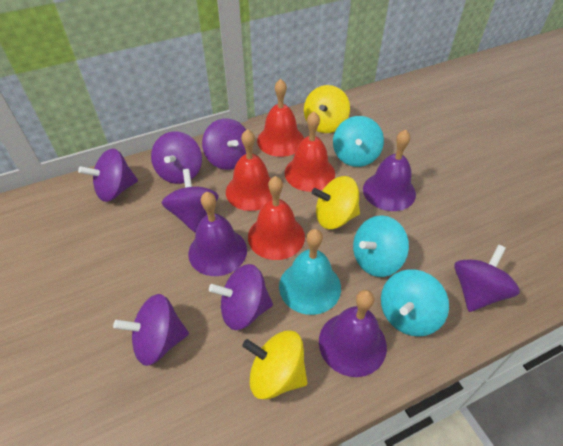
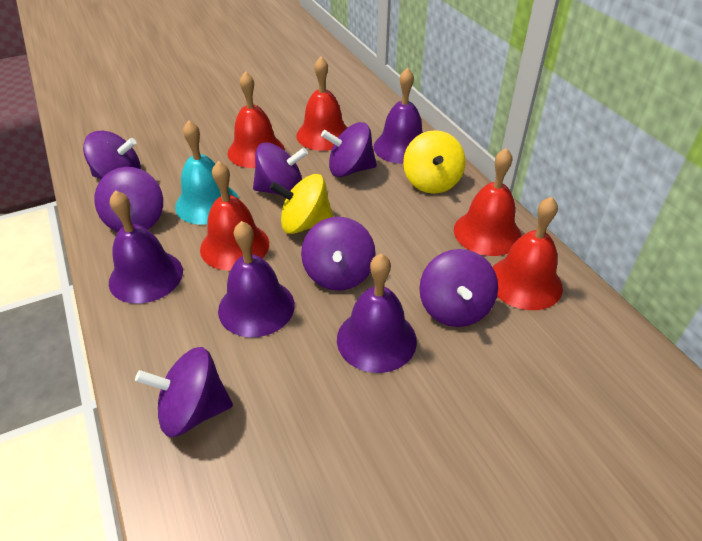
purple bell: [188,192,247,276] [319,290,387,377] [363,130,416,211] = 3 -> [109,190,183,304] [218,221,295,337] [337,254,417,373] [373,67,423,164] = 4
red bell: [226,129,272,211] [248,176,305,260] [257,79,304,157] [285,111,335,192] = 4 -> [200,161,269,271] [228,71,285,168] [296,57,348,151] [454,148,521,256] [493,196,563,310] = 5
turquoise spinning top: [333,116,384,167] [353,215,409,277] [381,269,449,337] = 3 -> none = 0
yellow spinning top: [242,330,308,400] [304,85,350,133] [312,176,360,229] = 3 -> [270,174,333,234] [403,130,466,194] = 2

